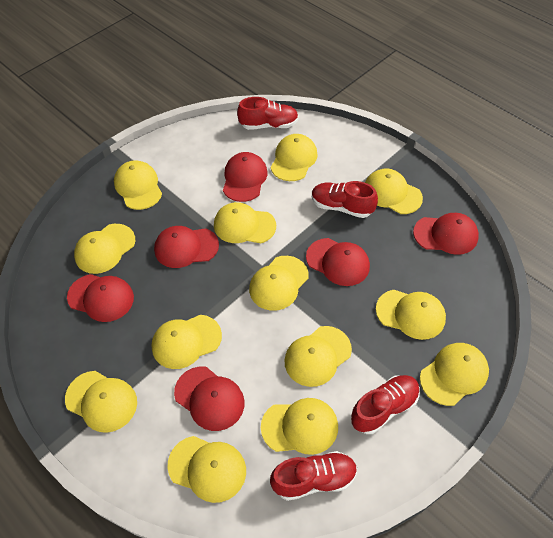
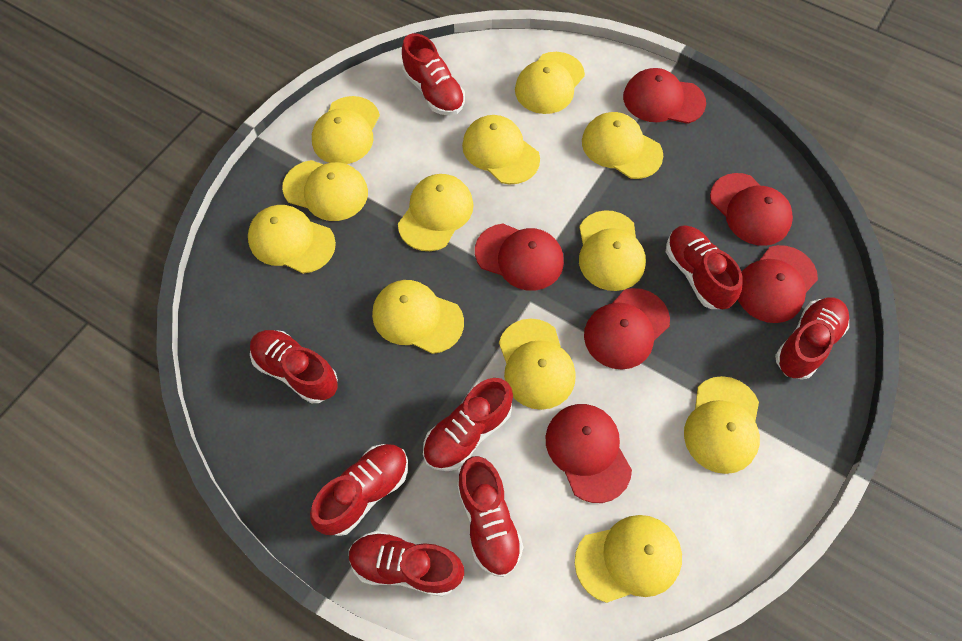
red shoe: [237,97,299,130] [270,451,357,501] [312,181,378,218] [351,375,420,434] = 4 -> [250,330,338,403] [310,444,408,536] [349,531,464,597] [402,33,465,116] [423,378,513,471] [457,456,524,577] [666,225,743,309] [775,297,849,380] = 8
yellow cap: [65,371,137,433] [74,224,135,274] [114,160,162,210] [152,315,222,369] [167,436,246,503] [214,202,276,243] [249,256,309,311] [261,398,338,455] [271,134,318,181] [284,326,352,387] [365,169,423,214] [376,290,446,340] [420,343,489,406] = 13 -> [248,205,336,274] [282,160,368,221] [312,96,380,164] [372,280,464,354] [398,174,474,251] [462,115,540,184] [499,319,576,410] [515,52,585,114] [575,515,682,603] [579,210,646,291] [582,112,663,179] [684,376,760,474] = 12

